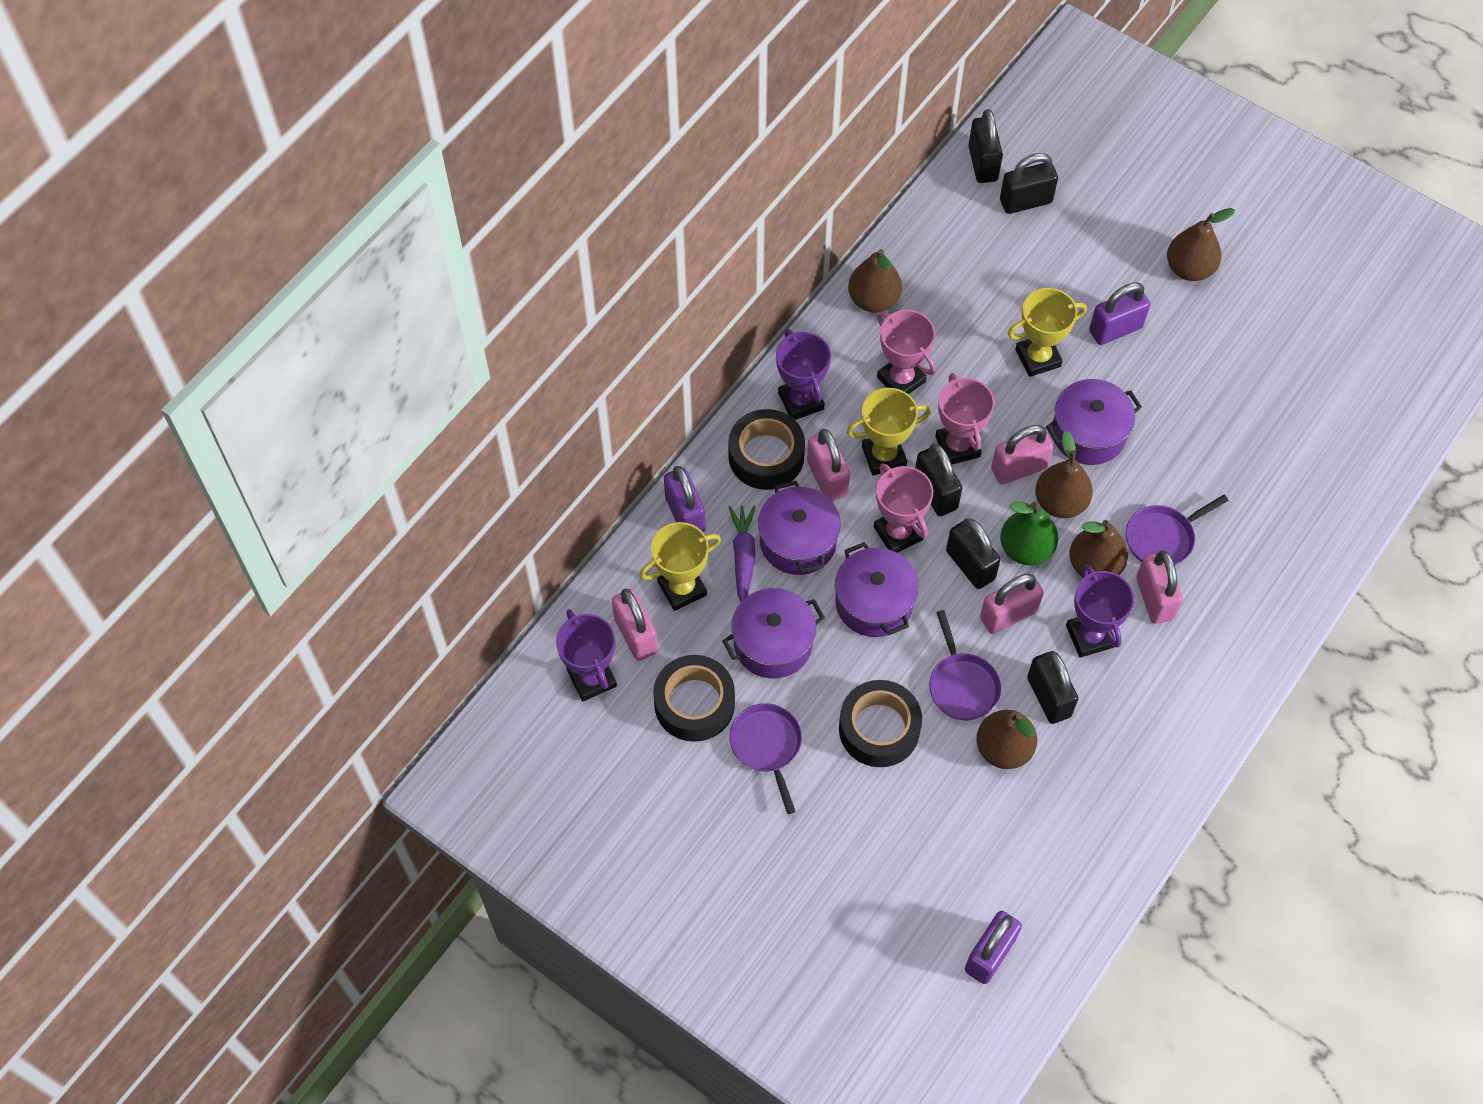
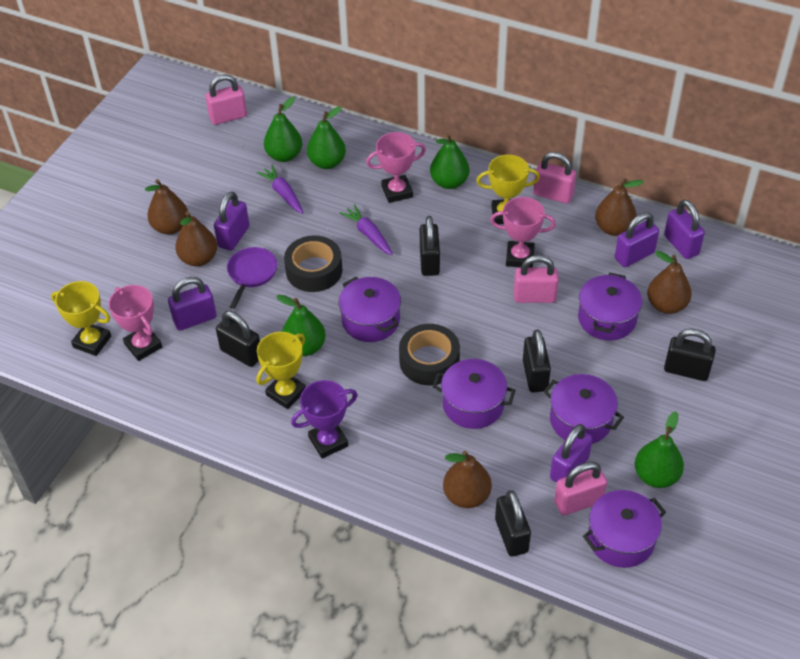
black tape: [653,655,735,742] [728,409,805,490] [839,680,922,767] = 3 -> [284,235,342,292] [399,324,460,385] = 2
green pear: [1000,501,1058,565] = 1 -> [264,97,302,162] [276,295,326,356] [307,106,346,169] [430,133,469,189] [635,411,684,488] = 5
pink padlock: [612,589,658,661] [807,429,850,501] [980,573,1044,634] [991,425,1053,485] [1136,550,1183,624] = 5 -> [205,74,247,125] [514,255,559,303] [533,152,576,204] [554,462,607,516] = 4
purple carrot: [729,505,756,602] = 1 -> [257,165,303,214] [340,204,393,255] = 2
purple padlock: [664,466,706,532] [965,911,1022,984] [1089,283,1150,345] = 3 -> [168,277,217,331] [214,192,250,251] [550,424,593,483] [615,212,659,267] [664,200,705,259] = 5
purple pan: [729,703,802,814] [929,610,1001,720] [1126,495,1229,565] = 3 -> [227,247,277,309] = 1
purple pot: [722,588,825,678] [758,481,840,575] [835,542,919,637] [1046,379,1142,465] = 4 -> [339,277,401,342] [433,359,515,429] [544,374,624,444] [578,272,642,340] [583,490,666,568] = 5
purple trophy: [556,609,617,701] [776,329,831,420] [1066,565,1134,658] = 3 -> [291,380,358,458] = 1

